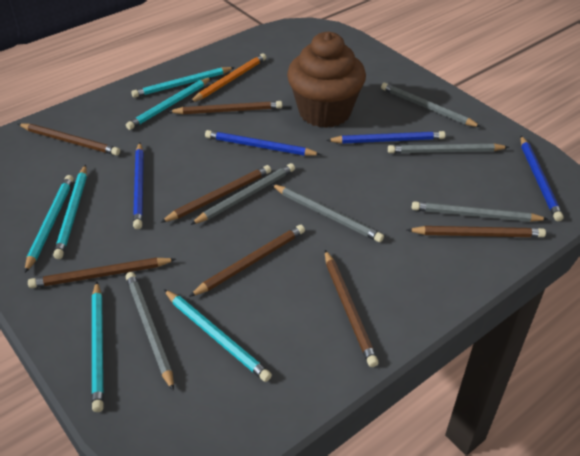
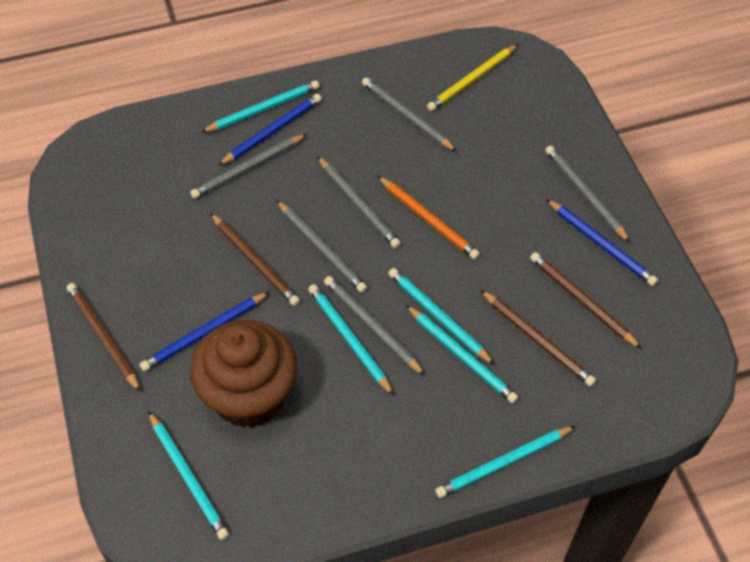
blue pencil: [133,142,144,229] [205,130,321,156] [326,131,445,144] [520,136,563,221] = 4 -> [140,292,269,372] [218,94,322,166] [546,199,658,286] = 3
brown pencil: [18,123,120,156] [28,257,176,288] [160,165,271,223] [168,101,282,114] [189,225,305,297] [325,250,379,367] [407,226,546,237] = 7 -> [67,283,141,392] [210,213,300,306] [481,290,596,387] [530,252,642,349] = 4
yellow pencil: none = 0 -> [427,44,518,111] = 1

